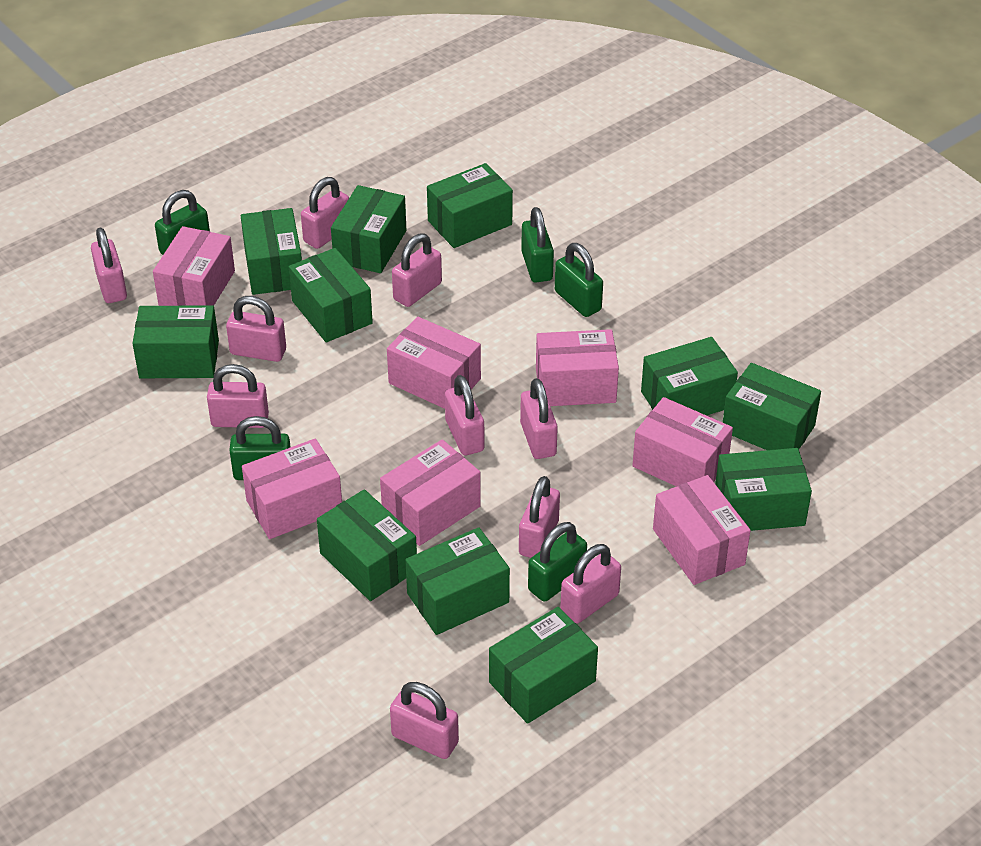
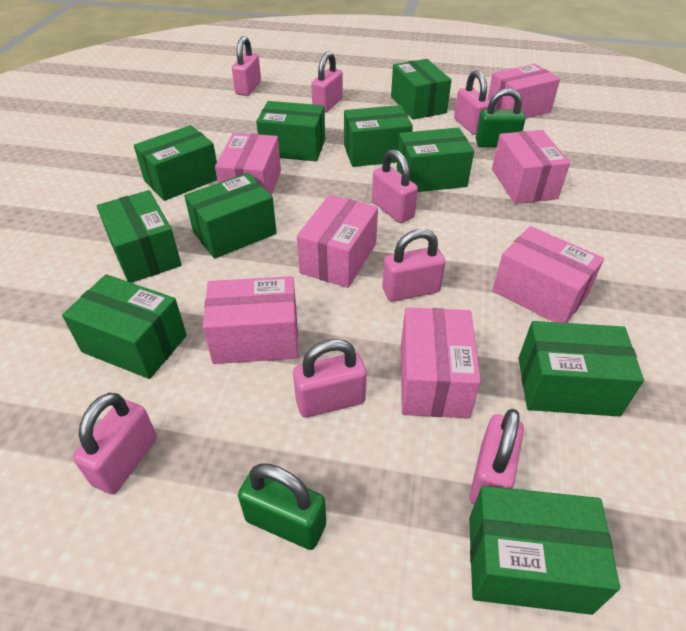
green box: [132,305,219,378] [241,208,302,295] [289,248,373,342] [317,489,417,601] [331,185,406,273] [405,527,510,635] [427,163,513,248] [489,607,598,724] [641,337,738,416] [715,448,812,531] [723,363,821,450] = 11 -> [62,274,187,379] [97,190,182,283] [134,125,217,201] [184,173,277,259] [256,101,325,161] [344,105,413,167] [391,59,452,120] [397,128,474,192] [469,486,620,615] [518,321,644,417] = 10
green padlock: [155,190,210,255] [229,416,290,480] [521,207,554,283] [528,522,587,602] [555,243,603,317] = 5 -> [238,463,326,550] [476,88,525,147] = 2
pink padlock: [91,228,127,303] [207,364,269,428] [226,296,286,362] [301,177,349,249] [390,682,459,759] [392,233,442,307] [445,375,484,456] [519,476,560,558] [520,378,558,459] [560,544,621,623] = 10 -> [73,393,157,494] [232,36,261,96] [293,339,367,418] [311,51,343,113] [372,149,418,223] [382,229,446,301] [454,70,490,135] [469,409,524,505] = 8

